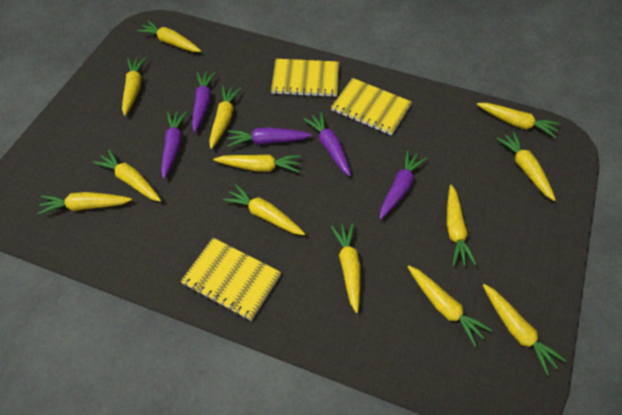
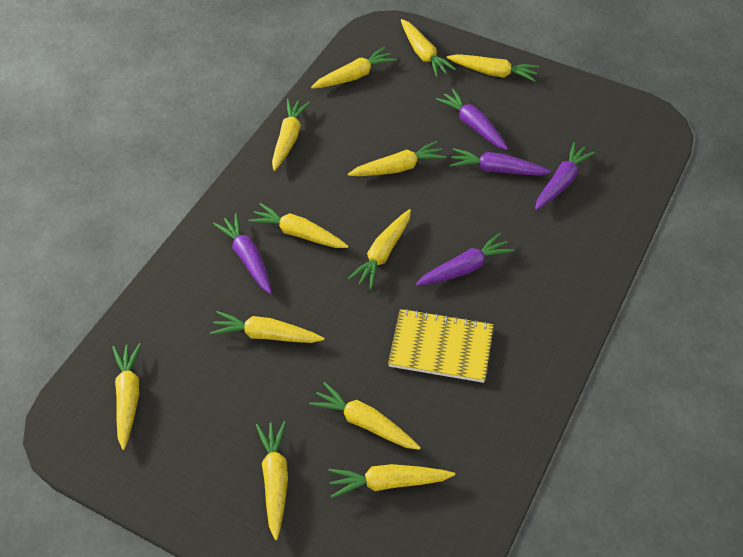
yellow carrot: [37,192,132,215] [93,149,161,202] [122,57,146,116] [136,20,201,52] [209,86,242,149] [214,154,301,172] [223,184,305,235] [331,223,361,313] [408,265,492,347] [447,185,477,266] [477,103,560,138] [483,284,567,376] [496,132,556,201] = 13 -> [112,343,141,450] [210,311,324,343] [248,203,348,248] [256,421,288,540] [272,99,310,171] [309,382,421,450] [311,47,396,89] [329,464,455,498] [348,141,446,176] [348,209,411,289] [401,19,456,77] [447,54,539,82] = 12
yellow notebook: [180,238,281,321] [271,59,339,97] [331,78,412,136] = 3 -> [388,308,494,383] = 1

